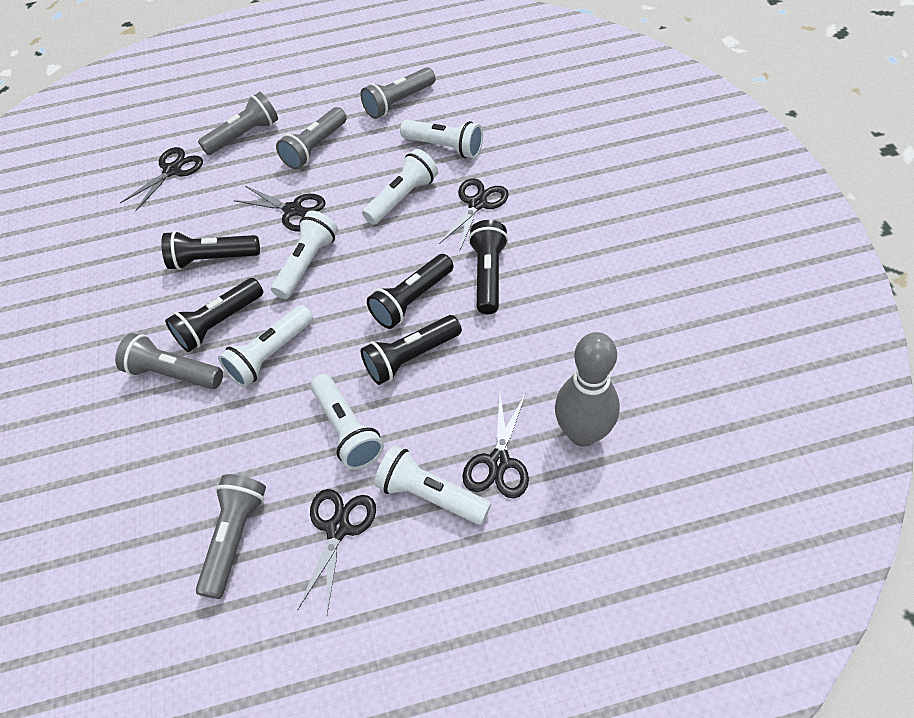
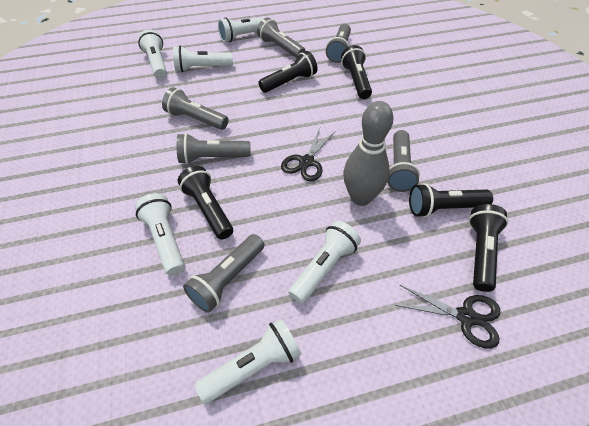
black scissors: [120,147,203,212] [234,186,326,232] [298,489,376,614] [439,178,509,250] [462,393,529,498] = 5 -> [281,128,335,181] [395,285,500,349] = 2
grey flashlight: [115,333,223,389] [196,474,266,599] [198,92,278,155] [276,107,347,170] [360,67,436,119] = 5 -> [162,87,229,130] [176,133,251,164] [183,234,264,313] [257,17,305,58] [326,24,351,63] [388,130,420,192] = 6

